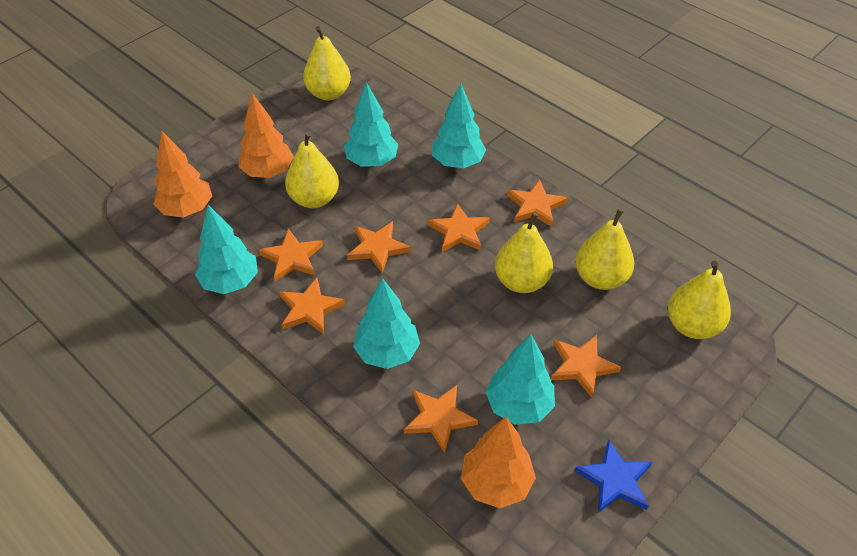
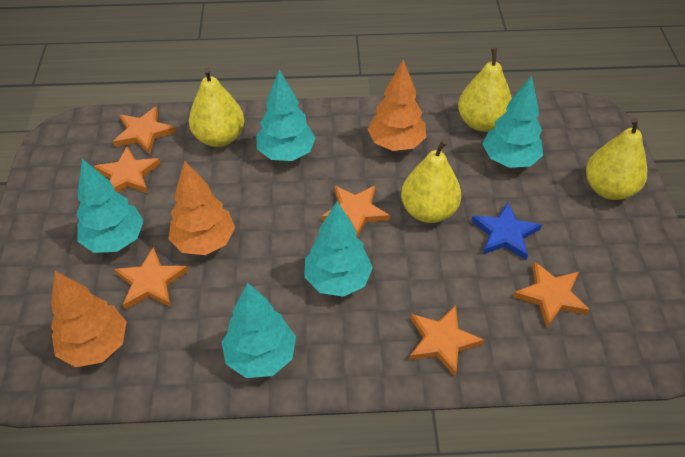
orange star: [259,229,323,281] [279,278,345,334] [347,221,411,273] [404,385,478,453] [428,203,490,252] [507,179,568,227] [551,335,621,398] = 7 -> [94,146,161,193] [113,106,176,155] [114,247,188,309] [322,186,390,238] [409,305,484,376] [513,261,590,327] = 6
yellow pear: [285,132,339,208] [303,26,351,101] [495,212,553,293] [575,208,634,290] [668,261,731,339] = 5 -> [189,68,244,147] [401,139,461,223] [458,48,512,132] [586,117,647,200] = 4

